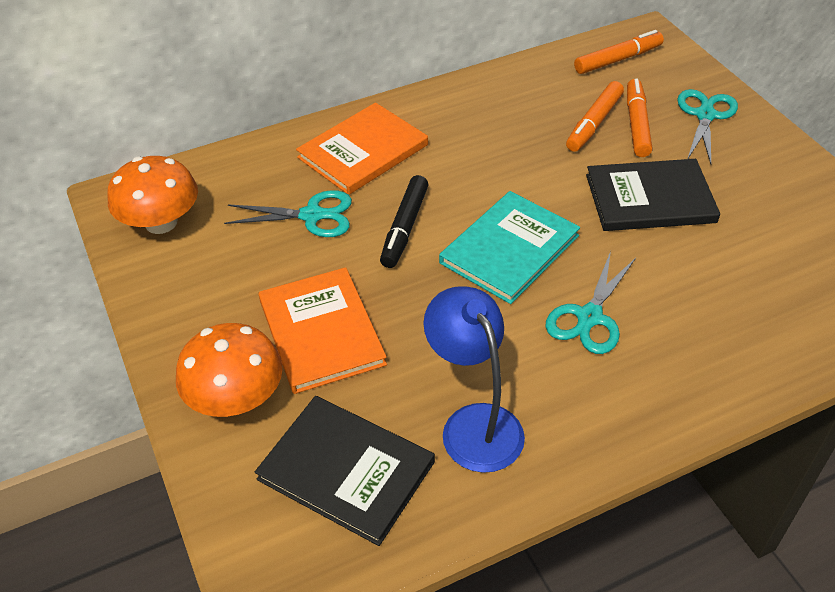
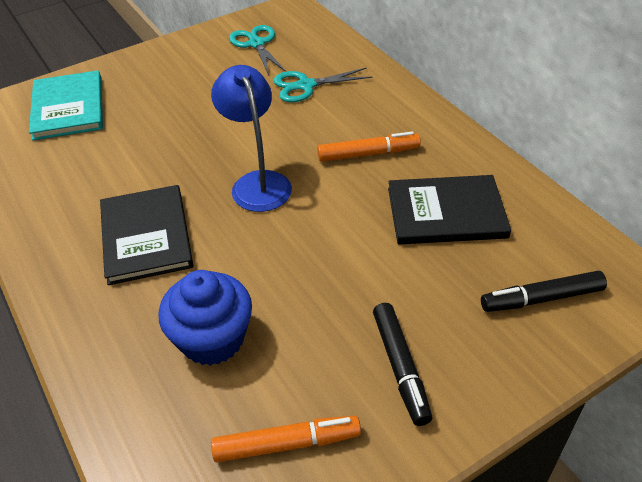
black marker: [380,175,428,268] = 1 -> [373,303,432,426] [481,270,607,312] = 2
blue cupcake: none = 0 -> [159,270,252,366] = 1
orange book: [259,267,387,394] [296,103,428,195] = 2 -> none = 0
orange marker: [566,81,624,152] [574,30,664,74] [627,79,652,157] = 3 -> [211,416,361,462] [317,131,421,162] = 2
orange mushroom: [107,156,198,234] [176,323,283,417] = 2 -> none = 0
turquoise scissors: [224,190,352,237] [545,251,636,354] [677,89,738,164] = 3 -> [229,25,287,75] [273,67,372,102] = 2

